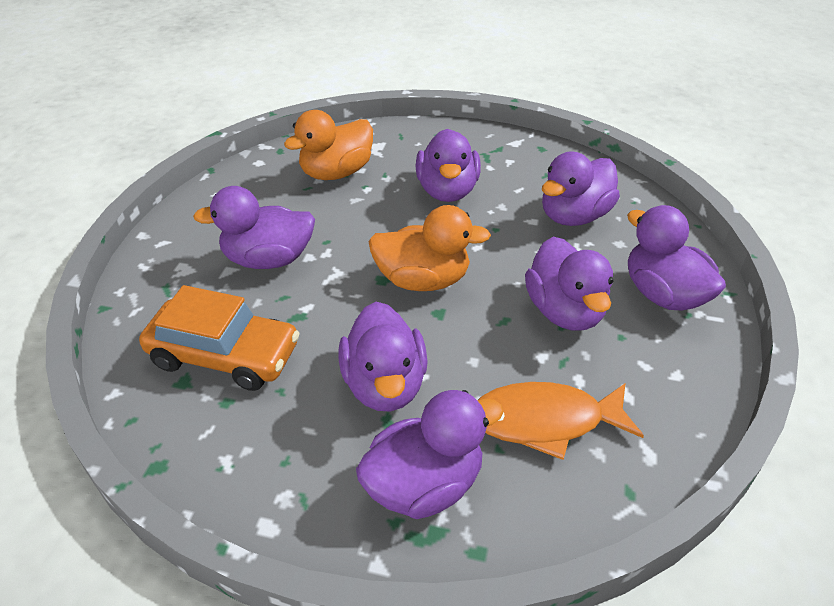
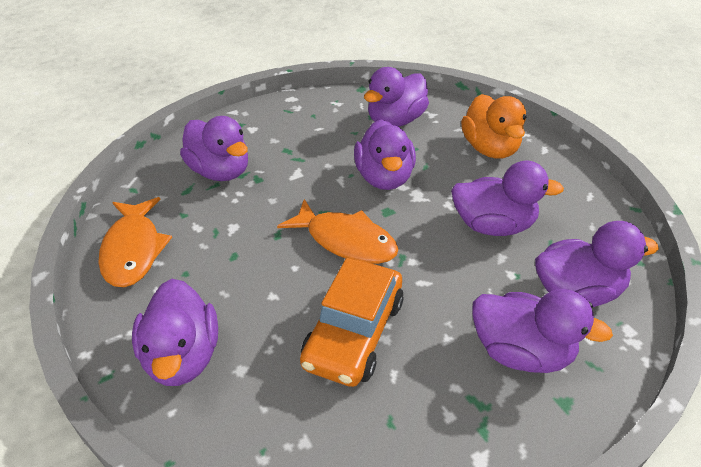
orange duck: [284,110,373,180] [368,205,491,291] = 2 -> [461,94,526,159] = 1
orange fish: [478,382,644,460] = 1 -> [98,197,172,287] [277,199,399,264] = 2

